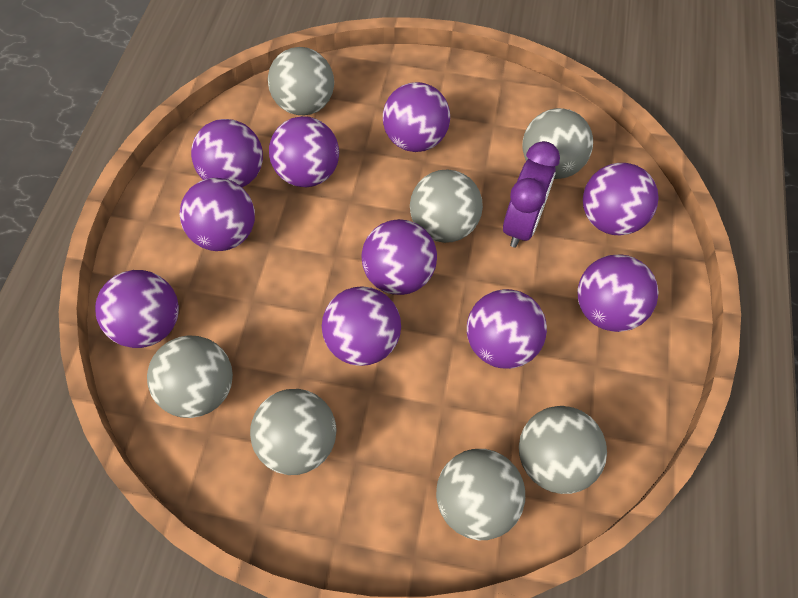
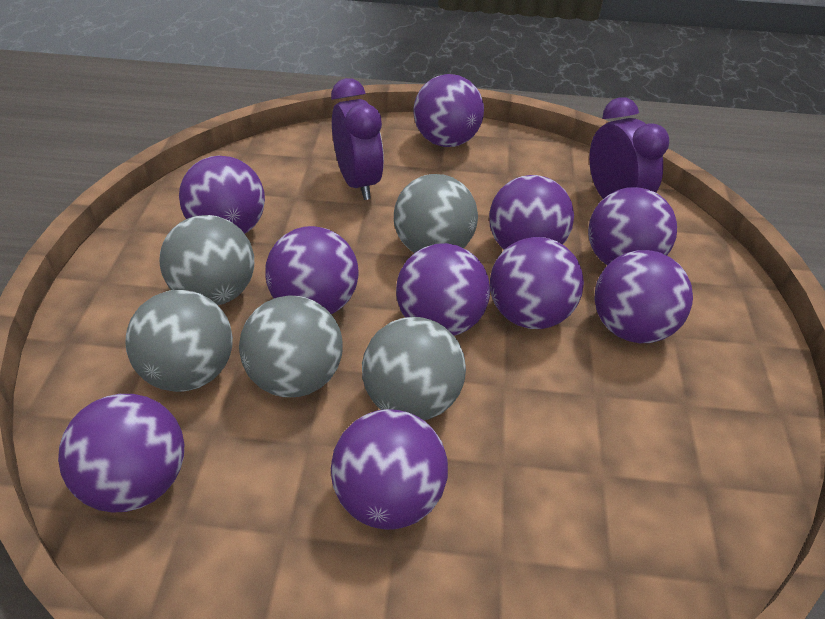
grey ball: [147,335,233,418] [250,389,336,475] [268,47,334,115] [410,169,483,243] [436,449,525,540] [519,406,607,494] [523,108,593,179] = 7 -> [126,290,233,392] [159,215,254,305] [239,295,343,397] [362,317,466,420] [394,174,478,253] = 5
purple clock: [503,141,560,248] = 1 -> [331,78,384,200] [589,97,669,199] = 2

